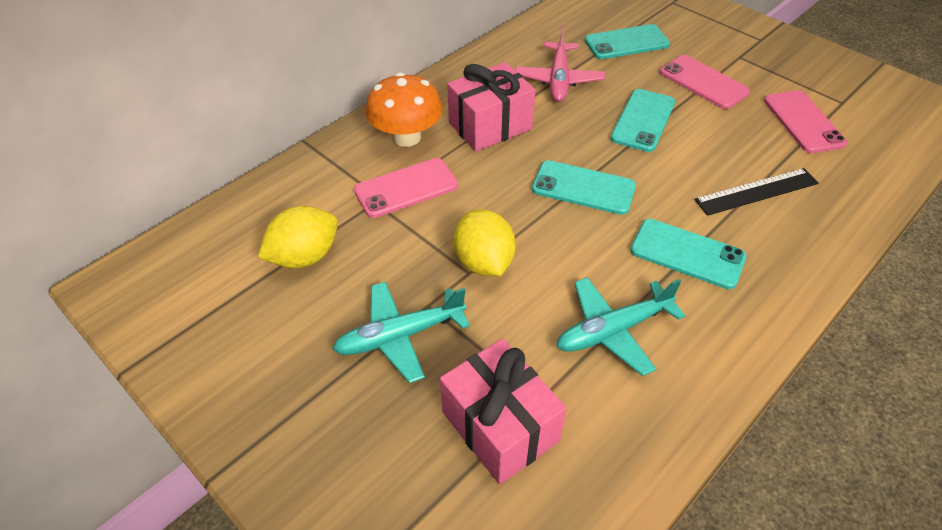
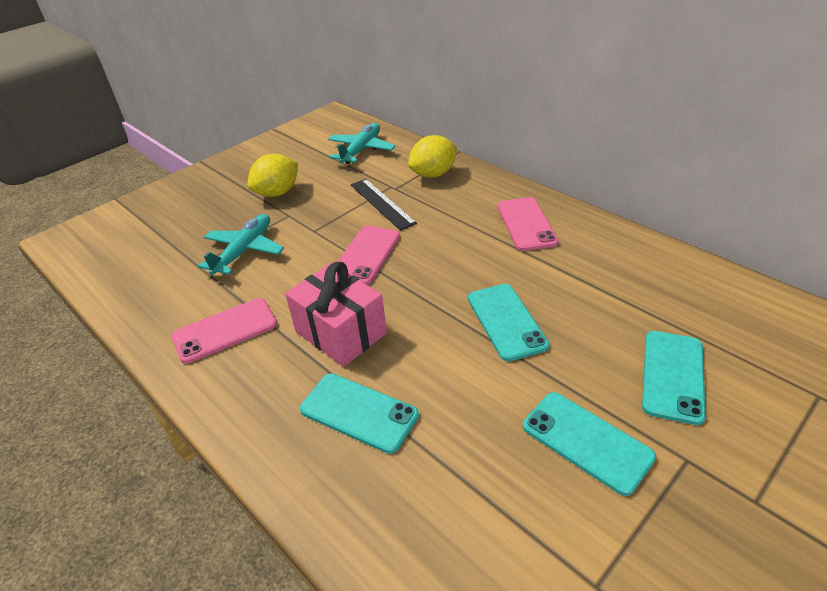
orange mushroom: [366,73,443,147] = 1 -> none = 0
pink gift: [440,338,566,484] [447,62,535,152] = 2 -> [285,262,387,367] = 1
pink plane: [515,25,605,102] = 1 -> none = 0

